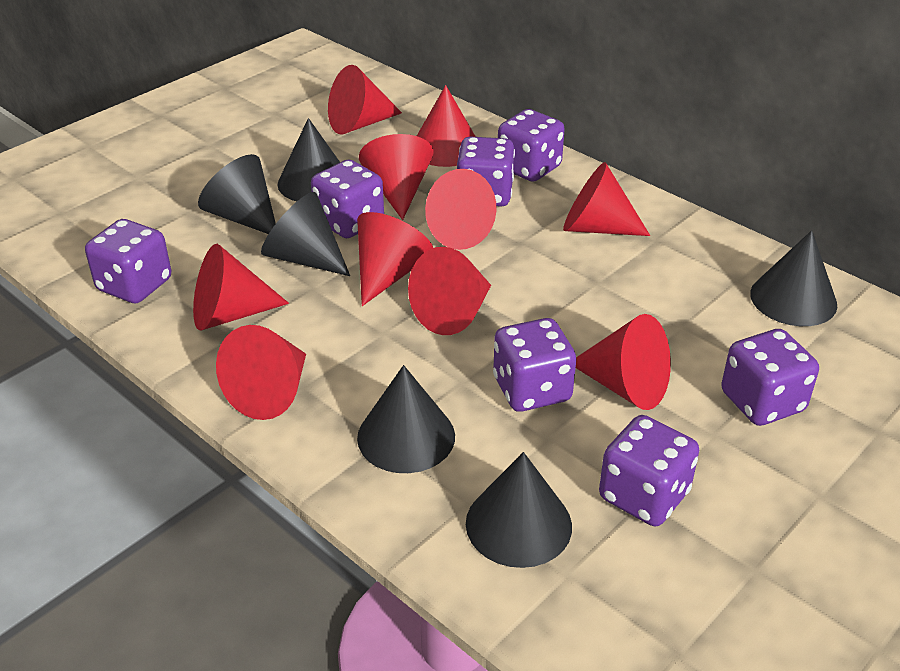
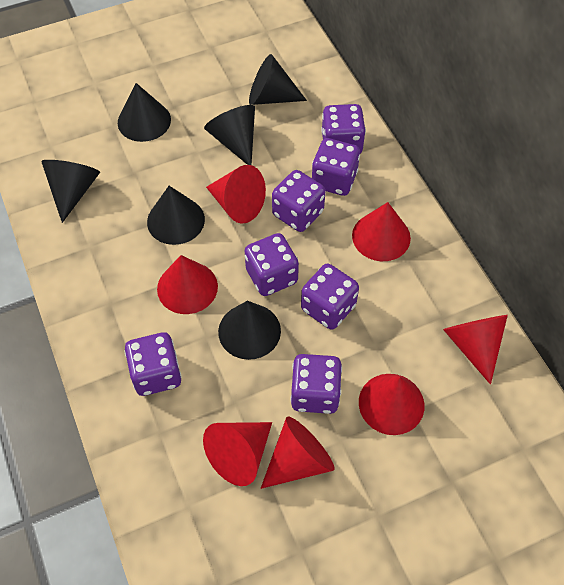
red cone: [193,244,289,330] [216,325,306,420] [328,65,402,134] [357,212,433,306] [359,134,434,220] [408,247,491,335] [417,85,476,167] [425,169,496,250] [563,162,650,236] [576,314,671,410] = 10 -> [157,255,218,314] [203,422,272,486] [206,165,266,224] [261,416,334,489] [352,202,411,261] [359,374,424,435] [443,315,508,385] = 7

